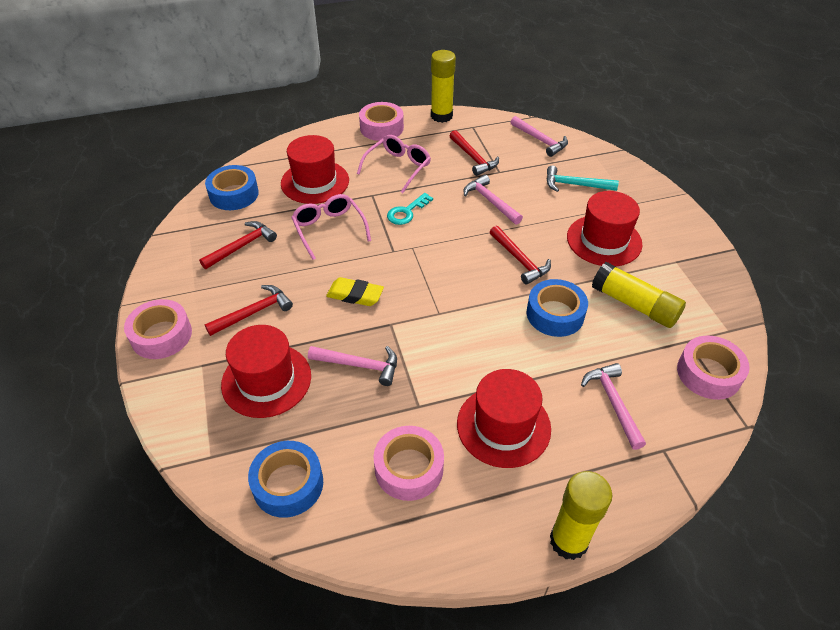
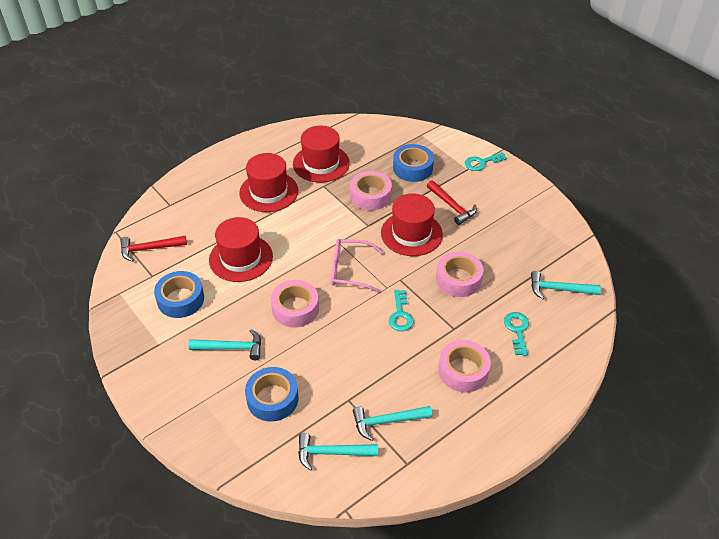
pink glasses: [291,194,371,260] [357,135,431,193] = 2 -> [331,239,384,292] = 1
pink hammer: [308,346,397,386] [464,175,523,225] [510,116,568,157] [581,363,646,450] = 4 -> none = 0
red hammer: [199,221,277,269] [204,285,293,336] [450,130,499,176] [490,226,551,285] = 4 -> [120,236,187,262] [427,180,477,225] = 2
turquoise hammer: [547,166,619,192] = 1 -> [188,329,261,360] [298,433,378,471] [353,406,432,441] [531,271,601,299] = 4
turquoise key: [387,193,433,225] = 1 -> [389,290,414,331] [465,152,507,171] [504,312,529,356] = 3
yellow eraser: [326,277,384,306] = 1 -> none = 0
yellow glue stick: [431,50,456,123] [550,471,612,560] [592,262,686,328] = 3 -> none = 0

